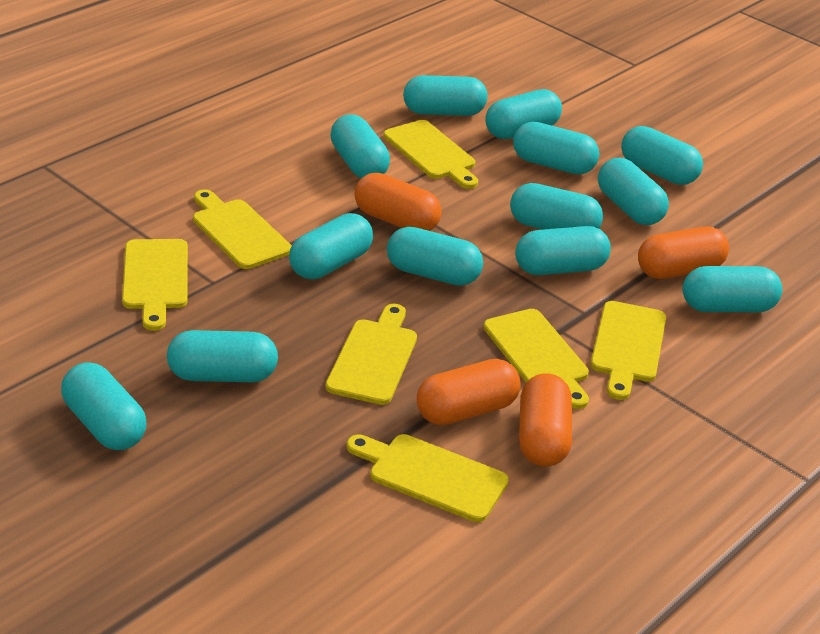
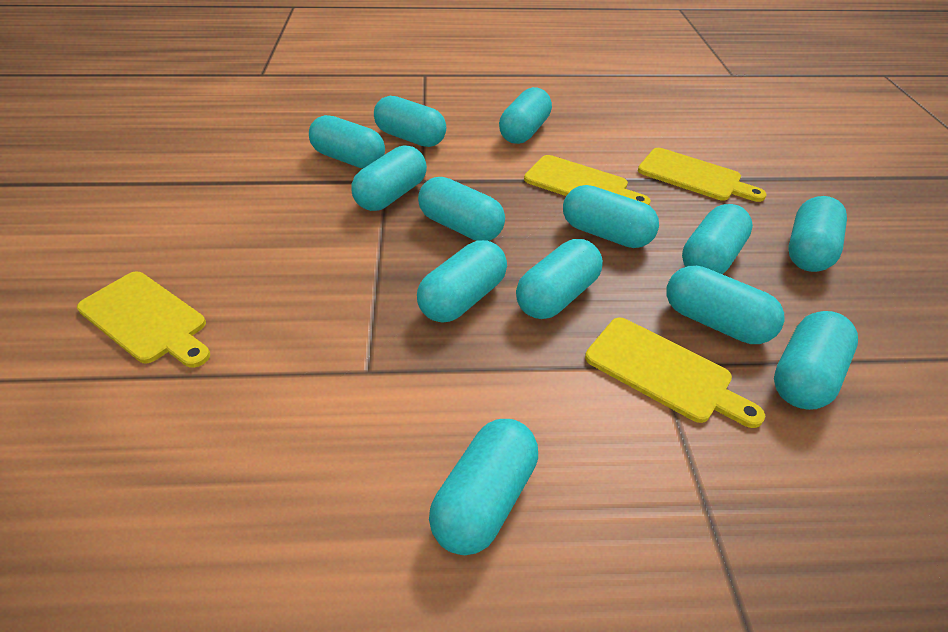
orange capsule: [354,173,441,231] [417,359,521,425] [519,373,572,466] [638,226,729,279] = 4 -> none = 0
yellow cutting board: [122,239,188,331] [193,190,292,269] [325,304,417,405] [347,434,509,522] [384,120,478,189] [483,309,589,409] [590,301,666,400] = 7 -> [77,272,210,368] [524,155,651,205] [585,318,765,428] [638,148,766,202] = 4

